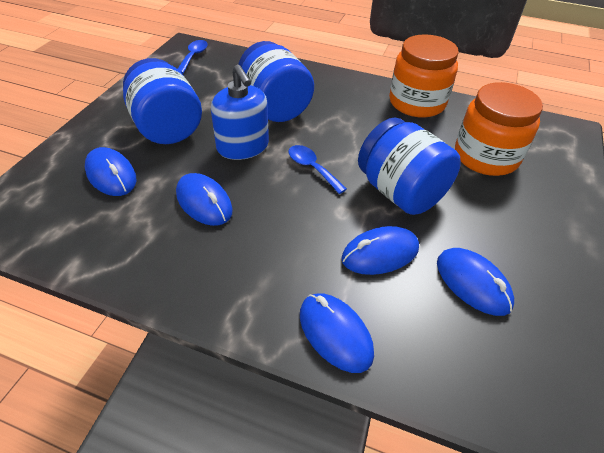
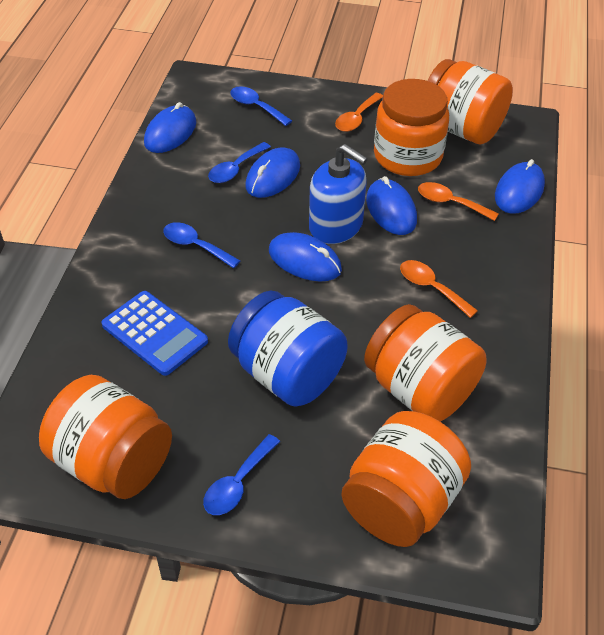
blue calculator: none = 0 -> [102,291,208,376] = 1
blue jar: [123,58,202,144] [238,41,314,122] [358,117,461,215] = 3 -> [228,290,348,407] = 1
blue spoon: [178,40,208,74] [289,145,347,194] = 2 -> [163,222,240,268] [203,434,280,515] [208,142,271,183] [230,86,292,126] = 4
orange jar: [389,34,459,118] [455,82,543,176] = 2 -> [39,375,172,499] [341,411,471,547] [364,304,487,421] [374,79,449,176] [427,59,513,145] = 5
orange spoon: none = 0 -> [335,93,383,132] [400,260,478,318] [418,182,499,221] = 3

